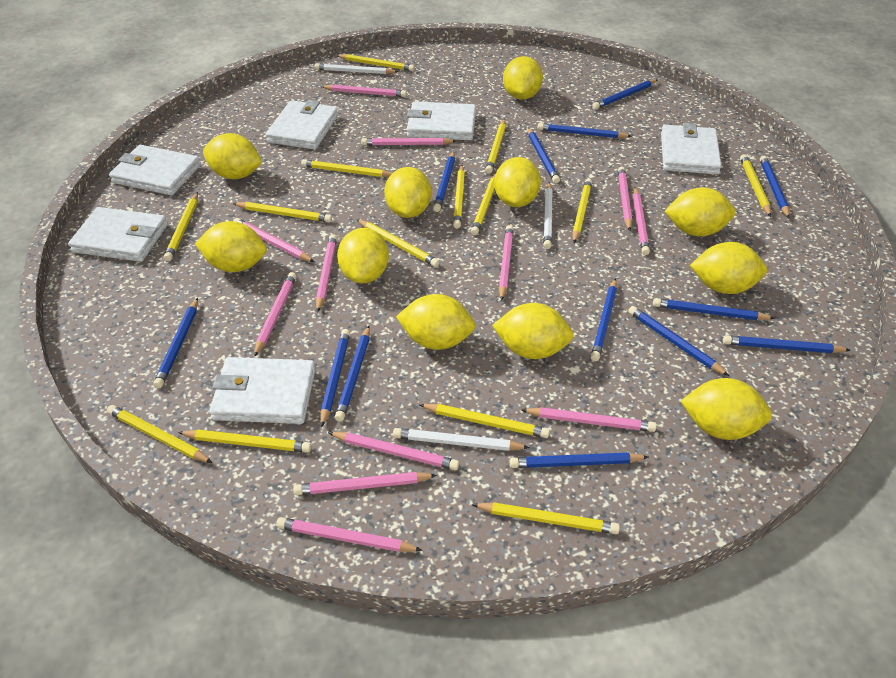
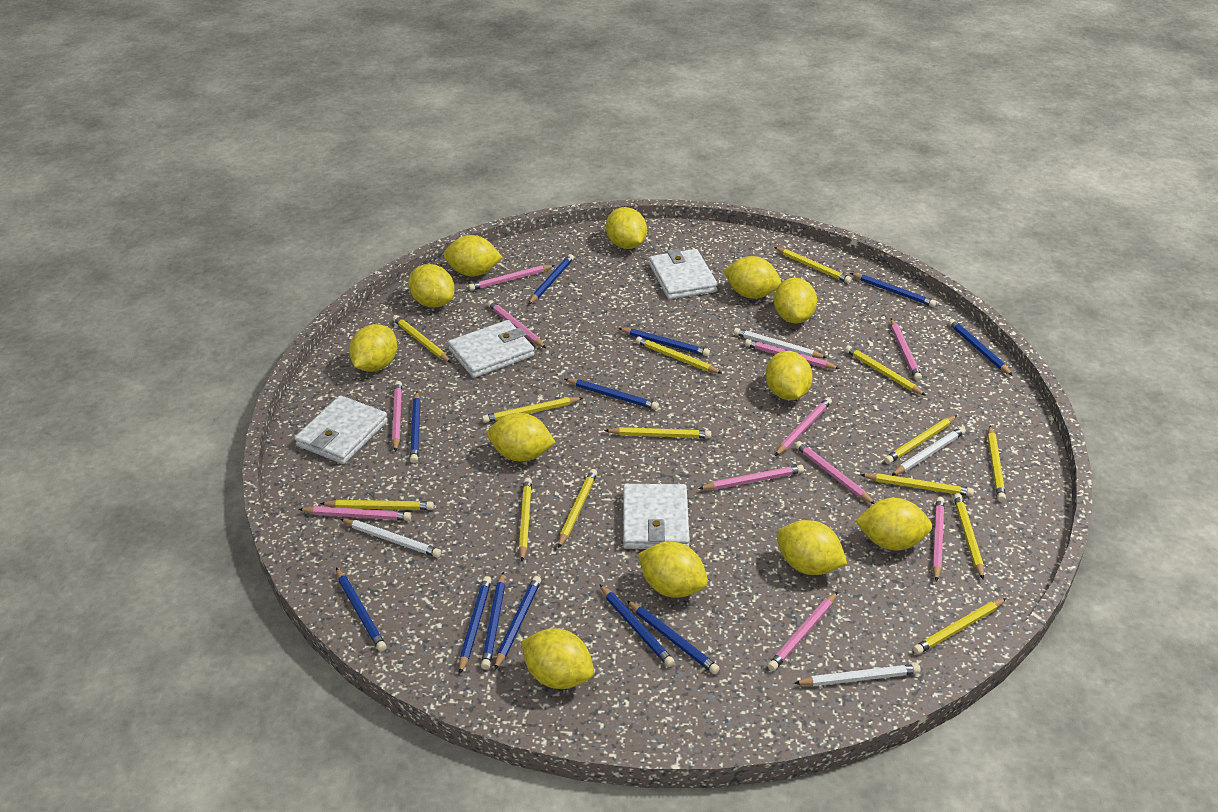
blue pencil: [153,298,198,388] [321,329,350,427] [335,326,370,422] [433,151,455,212] [510,452,649,468] [528,128,560,183] [538,123,632,138] [591,278,617,361] [592,79,658,109] [628,306,729,376] [653,298,775,320] [723,335,850,353] [760,156,790,218] = 13 -> [336,568,387,652] [410,391,421,463] [459,576,492,674] [481,572,505,670] [494,576,541,671] [528,254,574,304] [565,379,659,410] [599,584,675,667] [618,328,710,356] [626,600,720,674] [850,273,936,307] [948,319,1013,376] = 12
pink pencil: [234,218,314,262] [254,272,296,357] [276,517,422,552] [293,472,437,495] [316,234,337,312] [320,84,407,97] [328,432,459,470] [361,138,456,146] [499,225,514,301] [522,407,656,432] [618,166,632,231] [633,187,650,255] = 12 -> [298,506,411,520] [392,381,402,452] [468,265,555,291] [488,300,546,348] [698,465,804,490] [745,339,840,369] [768,592,838,671] [775,397,832,456] [795,441,874,504] [891,318,922,381] [933,497,945,582] = 11
white pencil: [314,63,398,74] [393,428,530,451] [543,182,553,249] = 3 -> [340,519,441,558] [734,328,827,358] [794,664,921,686] [891,427,966,476] = 4
white wallet: [68,207,168,262] [109,145,201,195] [209,357,316,424] [266,100,338,150] [407,101,476,140] [661,123,722,174] = 6 -> [295,395,388,464] [448,320,535,378] [623,484,690,549] [649,249,718,299] = 4
yellow lemon: [195,221,267,272] [203,133,262,179] [337,228,389,283] [384,167,432,218] [396,294,475,350] [492,303,573,359] [494,157,541,207] [503,56,543,100] [664,187,735,236] [681,378,772,440] [690,242,767,294] = 11 -> [349,324,397,372] [408,264,455,308] [444,235,502,276] [487,413,556,461] [521,628,594,689] [606,207,647,249] [638,542,708,598] [723,256,781,299] [766,351,813,400] [774,278,817,323] [777,520,847,575] [855,498,932,551] = 12

